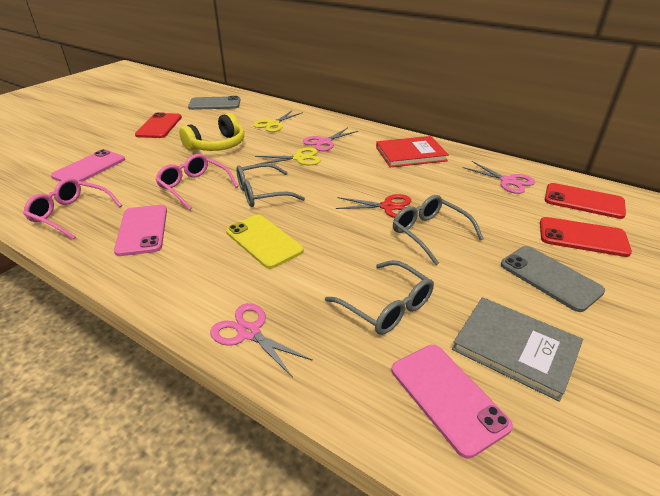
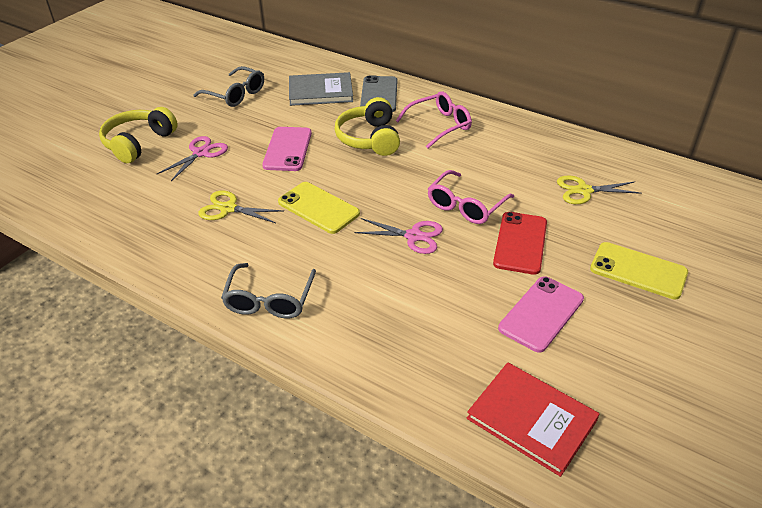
grey glasses: [236,163,305,207] [325,260,434,335] [393,195,484,265] = 3 -> [193,66,264,107] [221,263,316,318] = 2
grey phone: [188,96,240,110] [501,246,605,312] = 2 -> [360,76,397,112] = 1
pink phone: [51,149,125,182] [114,205,167,256] [391,345,513,459] = 3 -> [262,127,312,171] [498,276,584,353] = 2
pink scissors: [210,303,313,378] [303,128,358,151] [462,161,535,194] = 3 -> [157,136,228,181] [354,218,443,254] = 2
red phone: [135,112,182,138] [540,217,632,257] [545,183,626,219] = 3 -> [493,212,547,275] = 1
red scissors: [336,194,411,218] = 1 -> none = 0
yellow headphones: [179,113,244,151] = 1 -> [99,107,178,163] [335,97,400,156] = 2
yellow phone: [226,215,304,269] = 1 -> [278,182,360,234] [590,242,688,300] = 2

